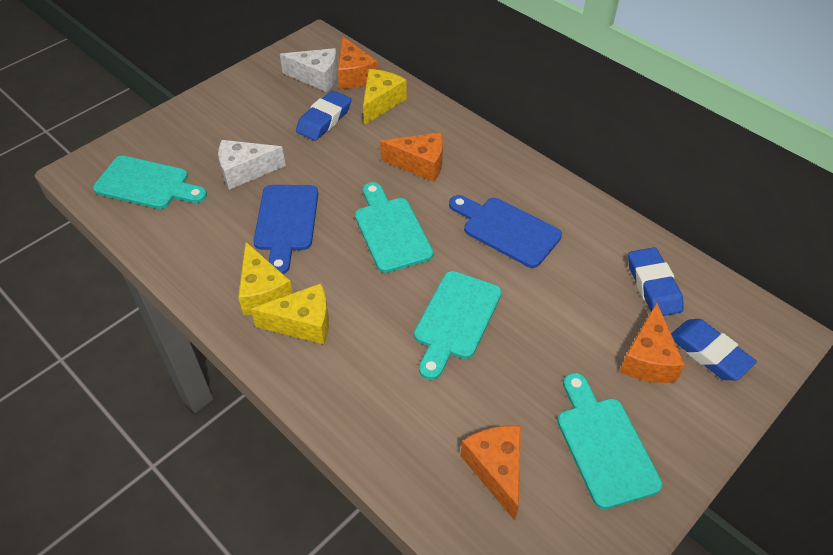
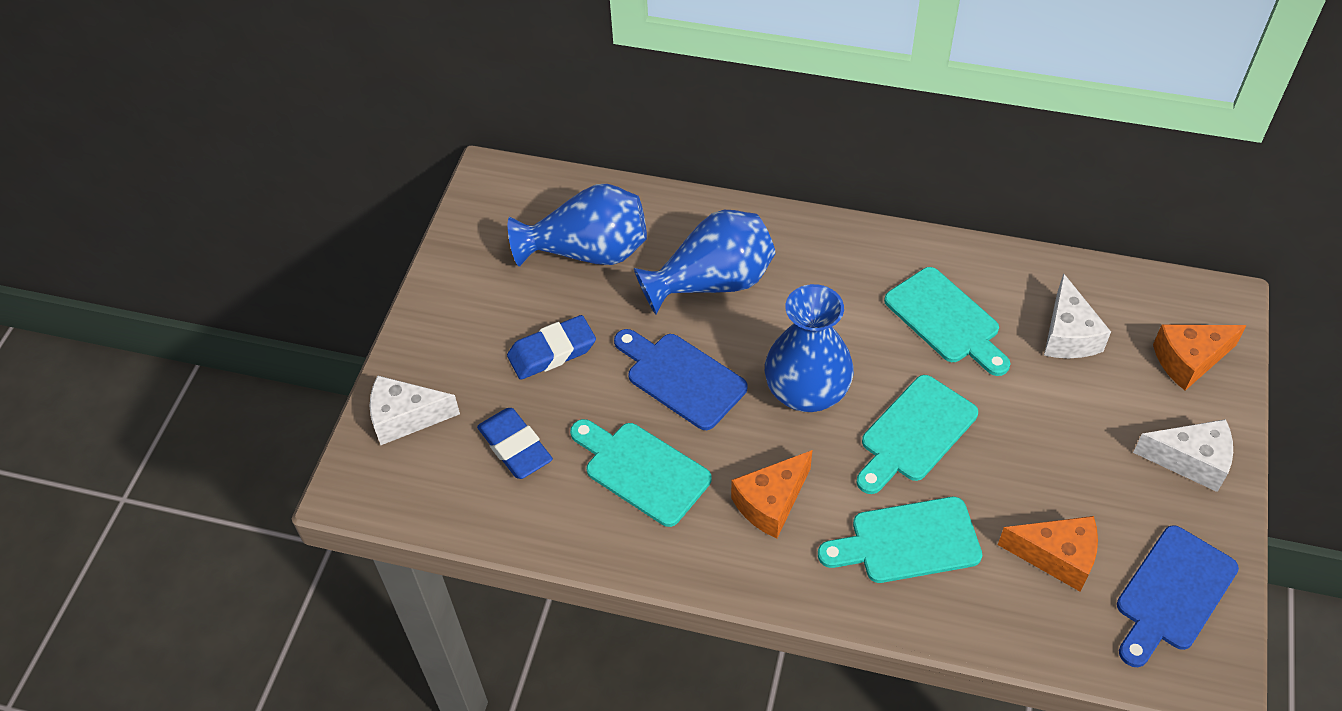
blue eraser: [296,90,351,141] [628,247,684,316] [671,319,757,380] = 3 -> [477,408,553,479] [507,315,596,380] = 2
blue vase: none = 0 -> [508,184,647,266] [634,210,775,314] [765,284,854,412] = 3
orange cheese: [338,36,378,89] [380,132,443,182] [461,425,521,521] [620,303,685,383] = 4 -> [731,450,812,539] [998,516,1098,592] [1153,324,1247,390] = 3
white cheese: [218,140,286,190] [280,48,338,92] = 2 -> [370,375,460,445] [1044,273,1111,358] [1133,419,1233,492] = 3
yellow cheese: [238,242,293,315] [251,283,329,344] [363,69,407,125] = 3 -> none = 0

